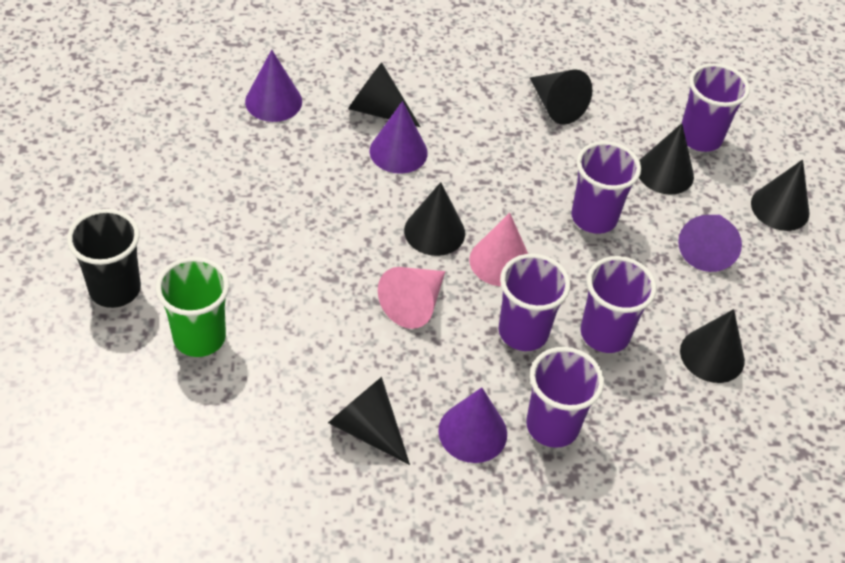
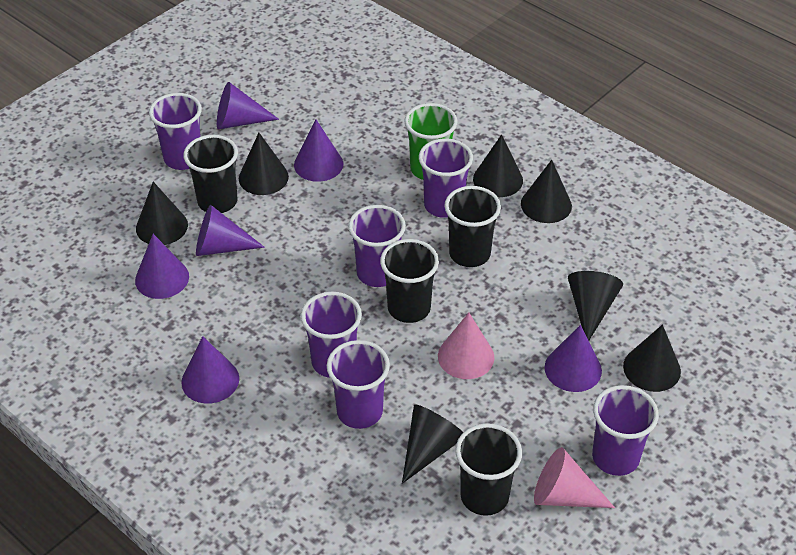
black cup: [67,209,141,308] = 1 -> [184,135,238,213] [380,239,439,323] [444,186,501,267] [455,423,522,516] = 4
purple cone: [245,50,302,122] [370,101,428,174] [438,388,507,463] [678,215,742,272] = 4 -> [135,234,189,299] [181,336,239,404] [196,205,265,256] [217,82,279,129] [294,120,343,182] [544,325,602,392] = 6
purple cup: [498,254,570,351] [526,347,604,448] [571,141,641,234] [581,256,657,353] [682,63,750,152] = 5 -> [149,93,202,170] [301,292,362,378] [327,340,390,429] [348,205,406,287] [419,138,473,218] [592,385,659,476] = 6

